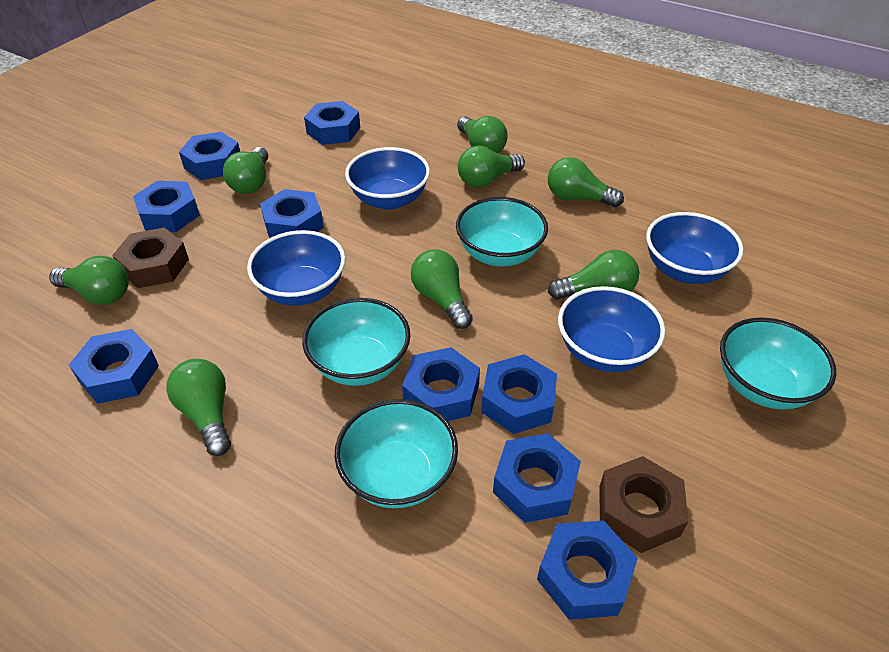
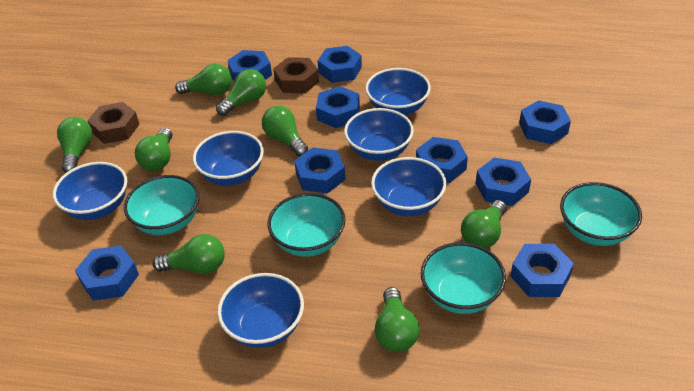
blue bowl: [247,230,346,306] [345,147,430,210] [558,286,665,372] [646,212,744,284] = 4 -> [53,162,127,220] [193,131,264,186] [217,273,304,348] [344,108,414,161] [365,68,431,115] [371,157,446,216] = 6

